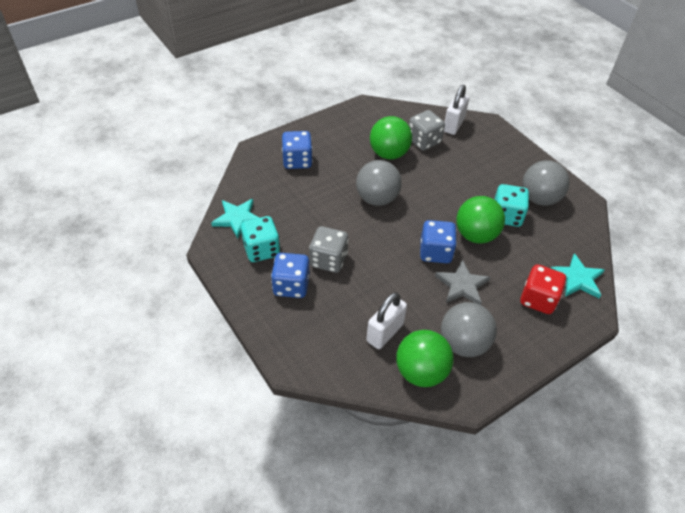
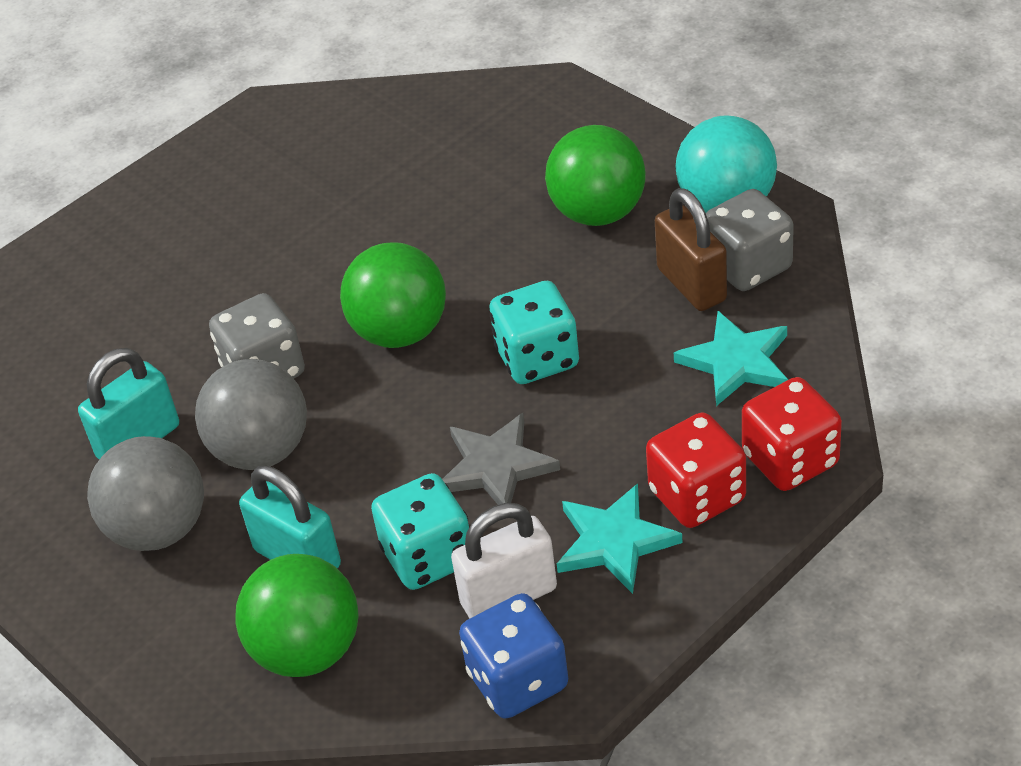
blue dice: [271,253,310,298] [282,131,313,169] [420,220,457,263] = 3 -> [459,593,568,719] = 1
brown padlock: none = 0 -> [655,188,727,311] = 1
grey ball: [356,160,402,206] [441,302,497,357] [522,160,570,206] = 3 -> [87,436,204,551] [195,359,307,470] = 2
red dice: [520,264,566,314] = 1 -> [646,412,746,528] [742,377,842,491] = 2
turquoise ball: none = 0 -> [675,116,777,213] = 1
turquoise padlock: none = 0 -> [78,348,179,460] [239,466,341,569] = 2
white padlock: [366,292,407,349] [444,85,469,135] = 2 -> [451,503,557,618] = 1

